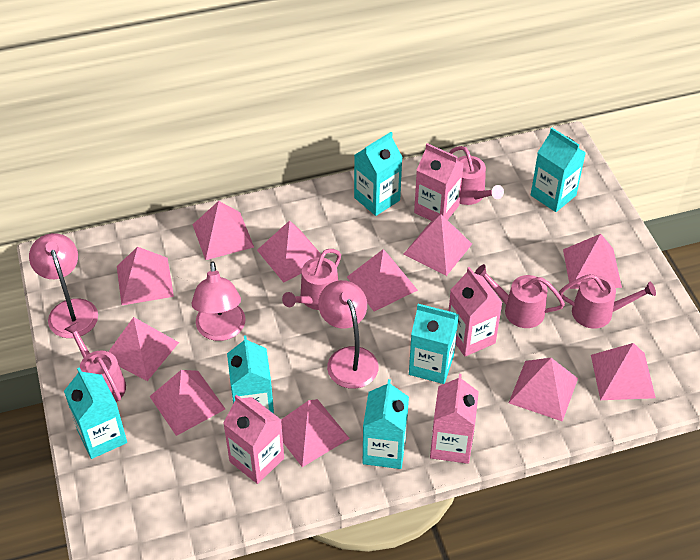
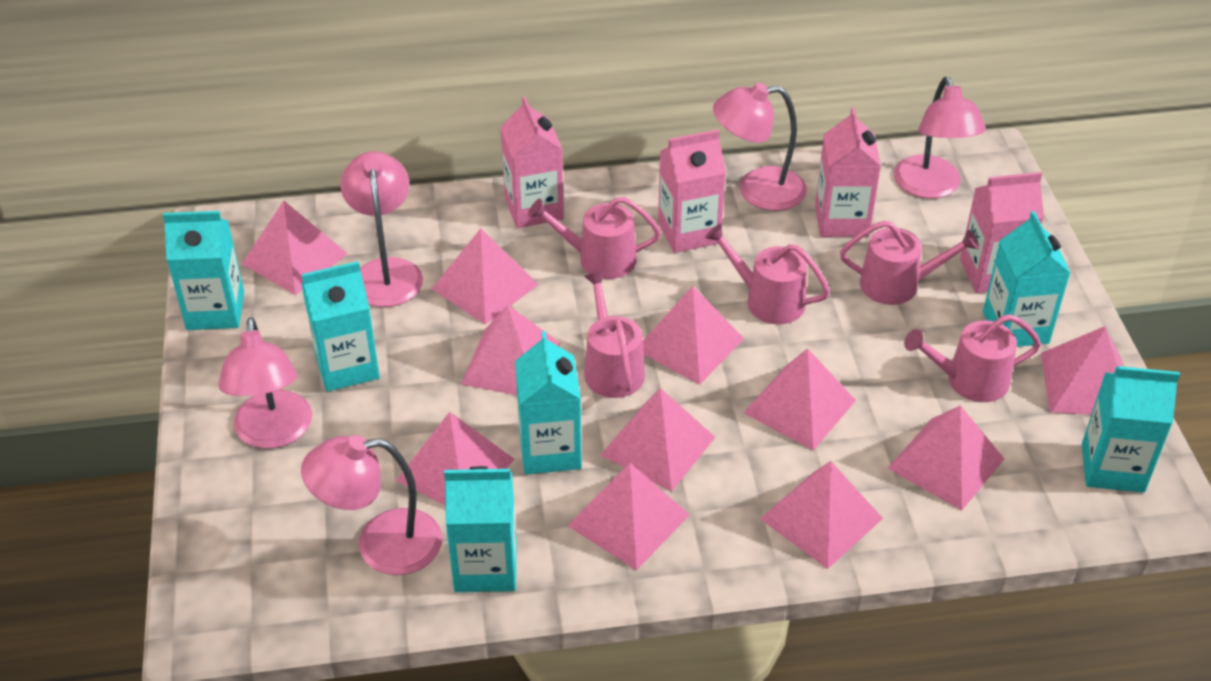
pink lamp: [29,233,98,338] [191,261,246,341] [318,280,379,389] = 3 -> [218,317,312,449] [301,435,442,575] [341,151,423,307] [713,83,807,211] [894,77,986,198] = 5

